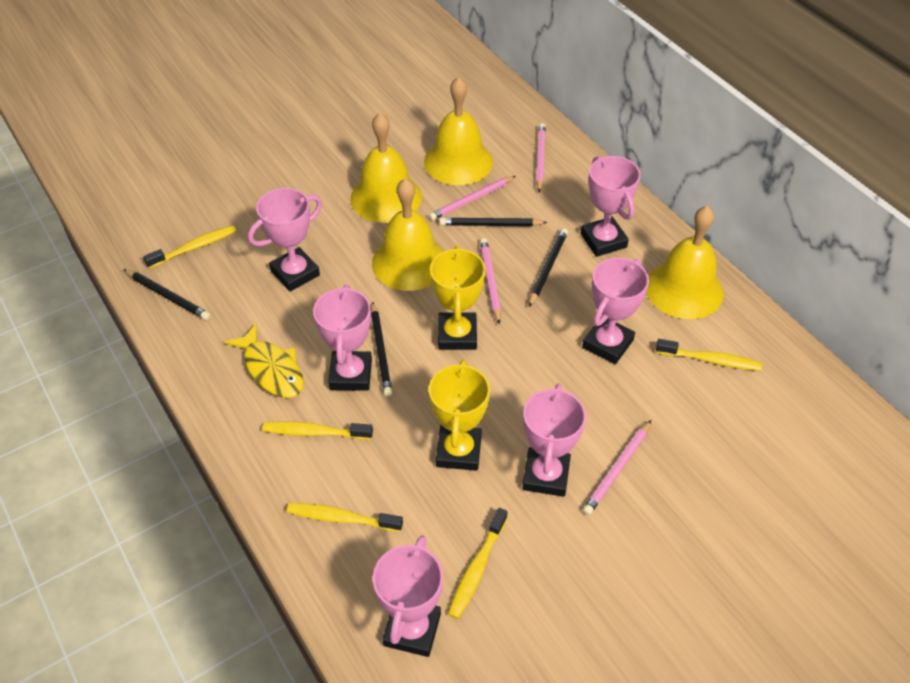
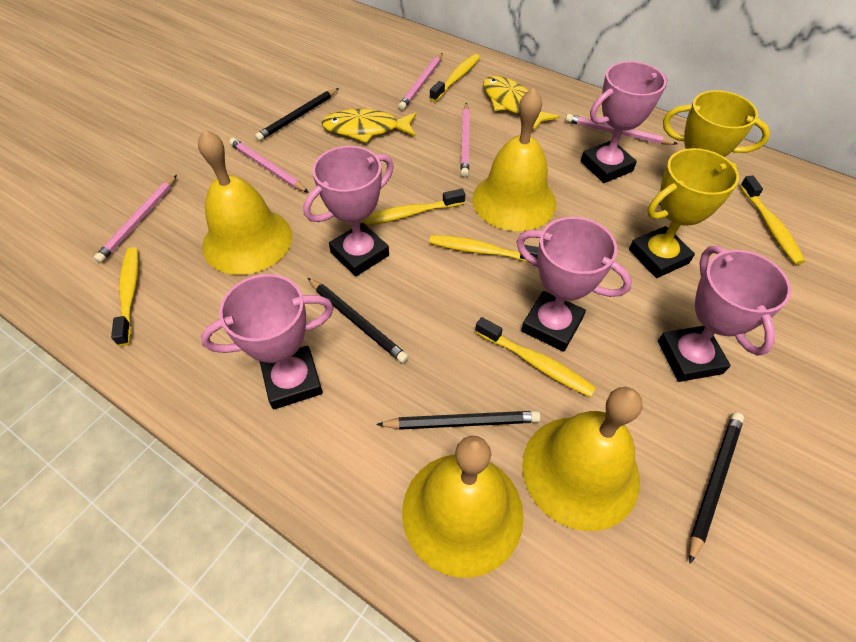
pink pencil: [429,176,516,220] [480,238,501,324] [536,123,546,192] [583,420,651,515] = 4 -> [94,175,177,263] [229,138,309,193] [398,53,443,110] [460,103,470,177] [566,114,678,145] = 5
pink trophy: [248,188,322,292] [313,285,372,391] [373,535,443,657] [522,384,586,497] [580,156,641,257] [582,258,649,364] = 6 -> [201,274,334,409] [303,146,394,276] [516,217,632,352] [581,61,668,183] [658,246,791,382] = 5
yellow fish: [224,323,304,398] = 1 -> [321,109,416,143] [483,76,560,131] = 2
yellow toothbrush: [143,225,237,269] [262,421,373,440] [287,503,403,532] [448,508,507,619] [656,339,762,371] = 5 -> [111,247,139,346] [360,189,465,226] [429,54,480,102] [429,235,539,263] [475,317,596,397] [740,175,805,265] = 6

